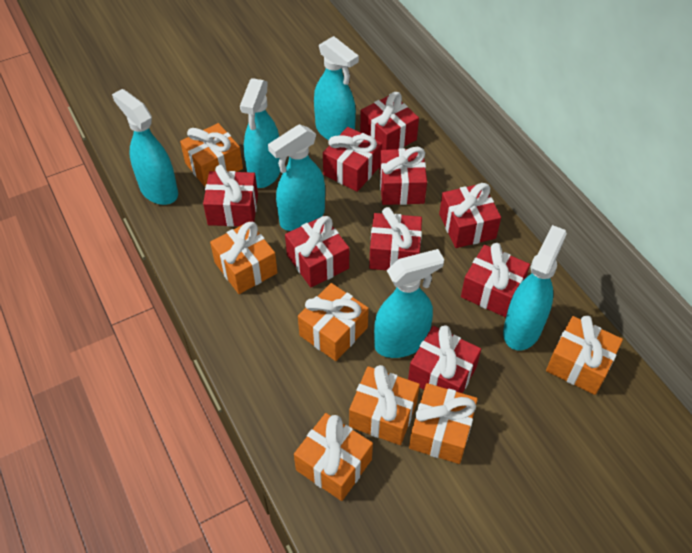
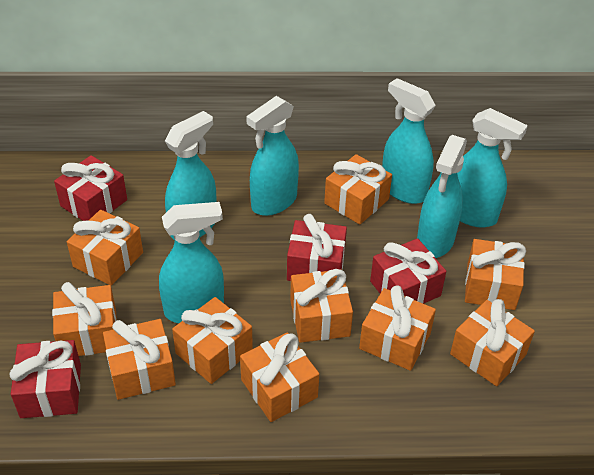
orange gift: [180,123,243,187] [210,222,278,294] [294,413,373,501] [298,283,369,361] [349,365,420,445] [409,383,478,464] [546,316,623,395] = 7 -> [52,282,117,356] [67,210,143,286] [103,319,176,400] [172,297,253,384] [240,332,319,422] [290,269,353,343] [324,154,392,225] [359,285,436,371] [450,299,535,386] [465,239,526,310] = 10
red gift: [203,165,258,227] [285,216,349,287] [323,127,382,192] [360,92,419,150] [369,207,422,270] [380,147,427,205] [408,325,481,393] [439,183,501,248] [461,243,530,317] = 9 -> [9,340,81,418] [54,155,127,221] [287,214,347,281] [370,238,446,304] = 4

